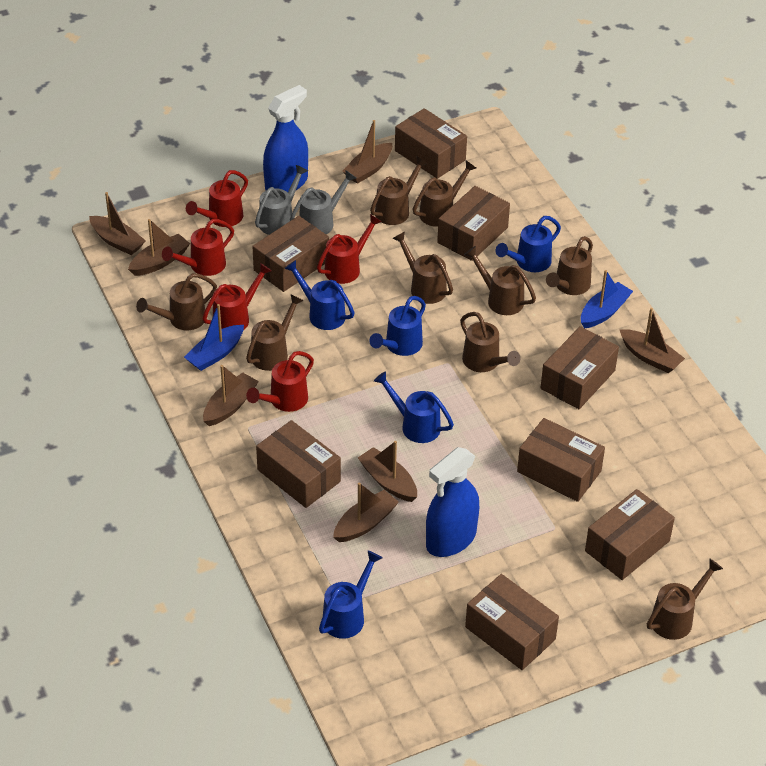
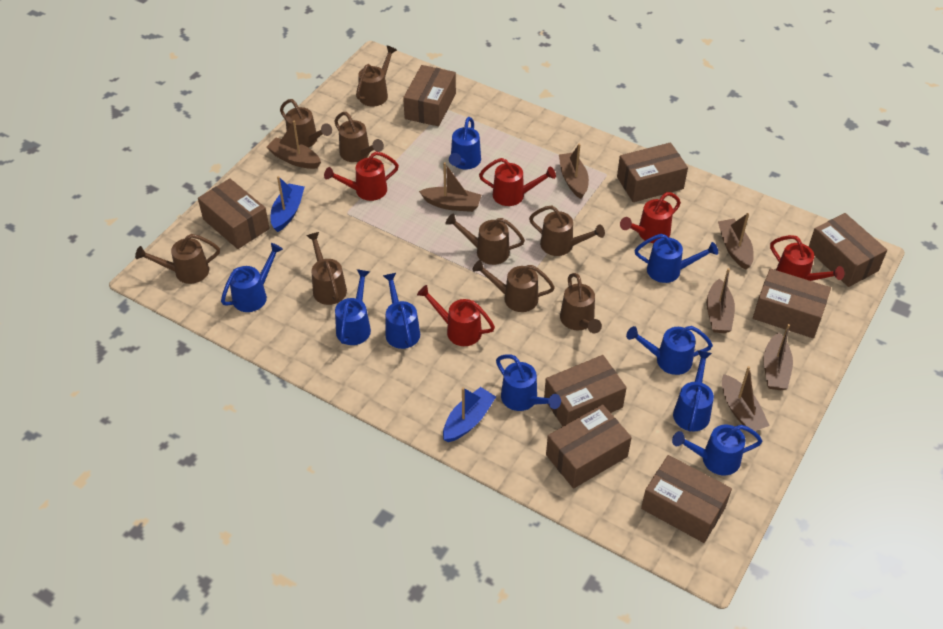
blue spray bottle: [263,85,308,192] [426,447,479,557] = 2 -> none = 0
blue watering can: [284,260,355,330] [319,550,382,639] [369,296,426,356] [374,371,454,443] [496,216,561,272] = 5 -> [221,243,283,312] [335,269,371,345] [383,273,420,349] [449,117,481,170] [496,354,561,411] [626,326,713,375] [635,234,718,283] [672,425,762,475] [673,350,714,432] = 9
grey watering can: [255,165,308,235] [290,170,356,234] = 2 -> none = 0

